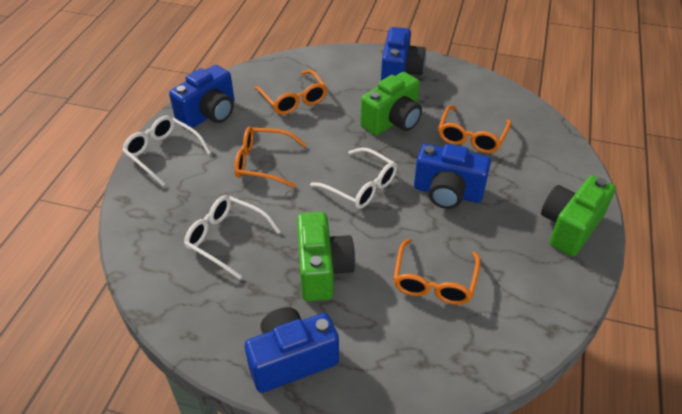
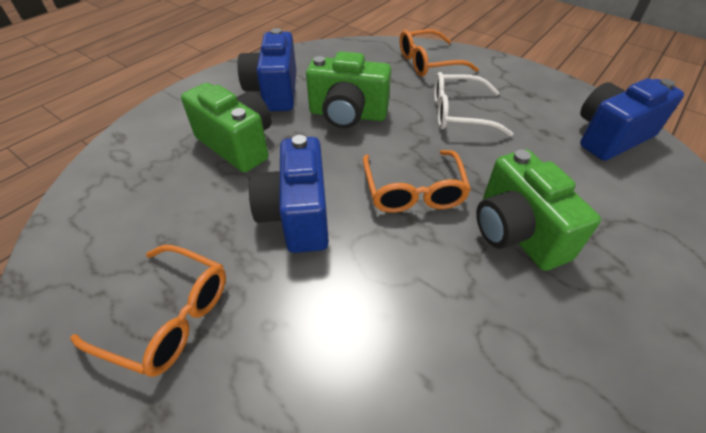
blue camera: [169,65,234,128] [245,307,339,393] [381,27,426,81] [414,144,491,209] = 4 -> [237,28,296,111] [249,135,329,253] [580,78,684,161] = 3
orange glasses: [234,127,306,188] [254,70,327,115] [393,239,480,305] [438,105,511,153] = 4 -> [70,245,226,377] [363,150,471,213] [400,29,479,77] = 3
white glasses: [122,115,211,186] [184,195,281,279] [310,147,397,209] = 3 -> [434,72,513,137] = 1

